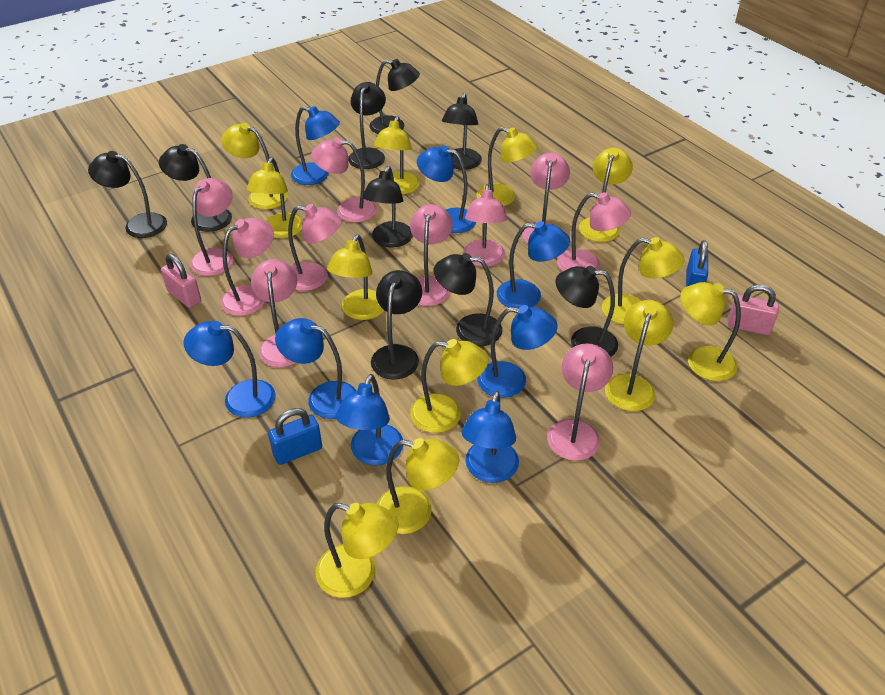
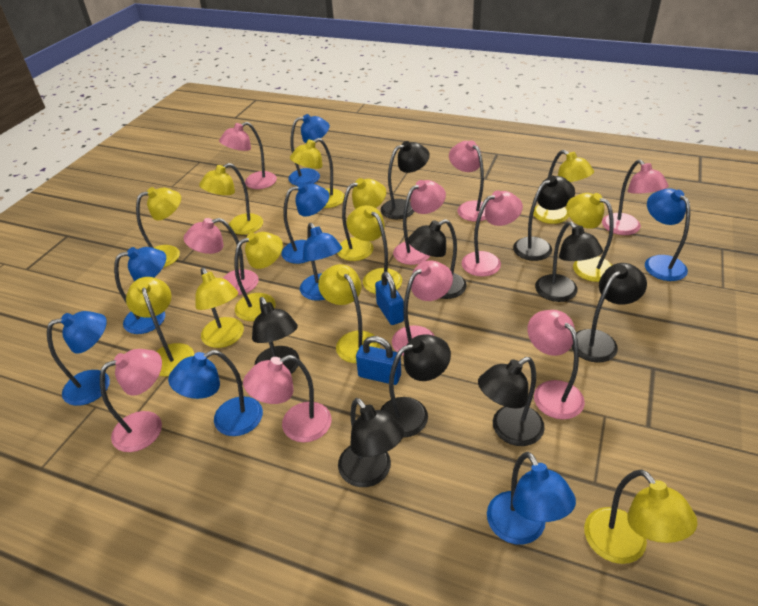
pink padlock: [161,253,201,308] [728,285,779,335] = 2 -> none = 0

